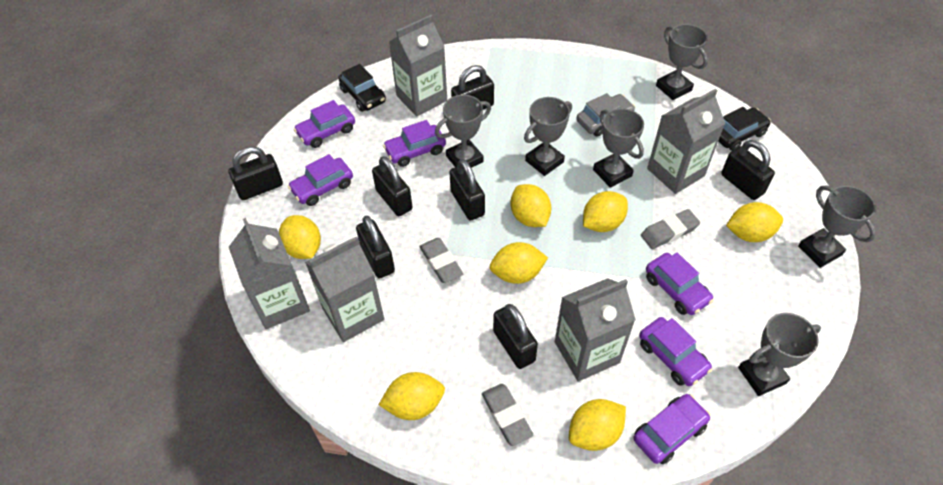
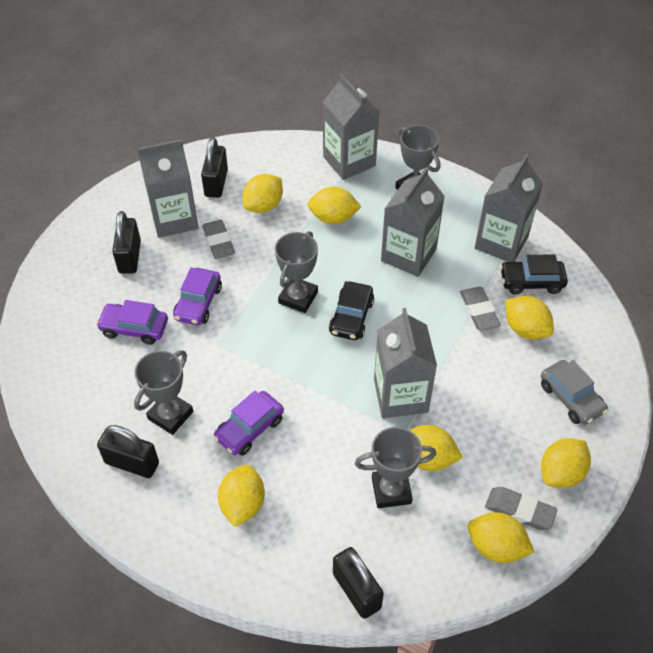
black padlock: [228,146,283,200] [356,216,395,278] [372,156,412,216] [449,159,485,221] [451,65,494,110] [493,304,538,369] [721,140,775,200] = 7 -> [97,425,159,478] [112,211,141,274] [201,137,228,198] [333,547,384,619] = 4
grey trophy: [435,95,491,168] [524,97,572,176] [593,108,644,188] [656,24,708,100] [738,313,821,396] [798,185,876,268] = 6 -> [134,350,193,435] [275,231,318,313] [355,427,436,508] [395,125,440,190] = 4
purple car: [288,154,353,206] [294,100,355,148] [383,120,446,167] [634,394,710,464] [639,317,712,386] [646,253,714,315] = 6 -> [96,300,168,345] [173,267,222,325] [213,391,284,455] = 3

